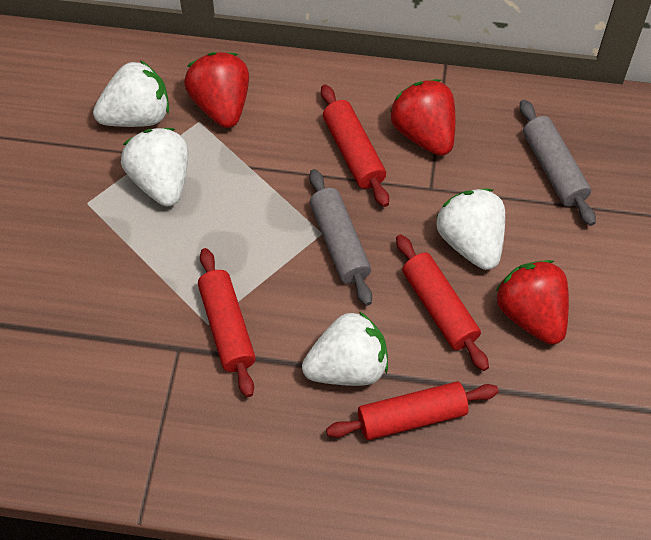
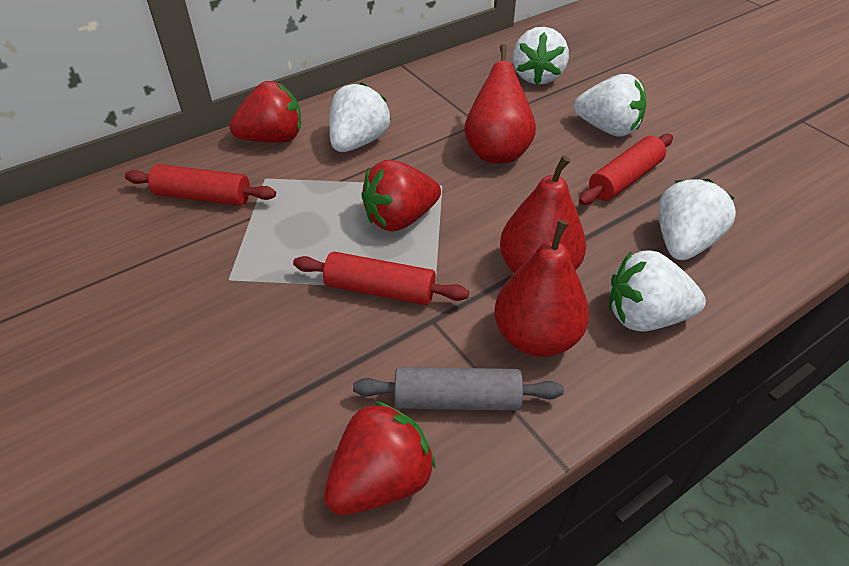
grey rolling pin: [309,169,372,306] [520,100,596,226] = 2 -> [353,367,564,411] = 1
red pear: none = 0 -> [464,44,536,163] [494,220,589,357] [500,156,586,273] = 3
red rolling pin: [198,248,256,397] [321,84,389,207] [326,382,499,440] [396,235,489,371] = 4 -> [125,164,276,206] [293,252,469,305] [579,134,673,205] = 3
white strawberry: [93,60,169,127] [121,128,188,206] [302,311,388,386] [437,189,505,270] = 4 -> [329,82,391,152] [513,27,569,85] [574,74,647,137] [609,251,706,332] [658,179,736,260] = 5

